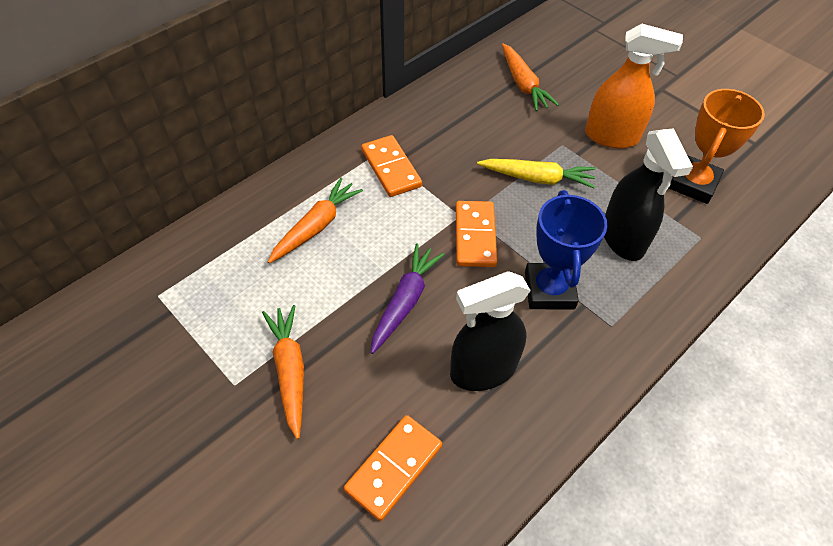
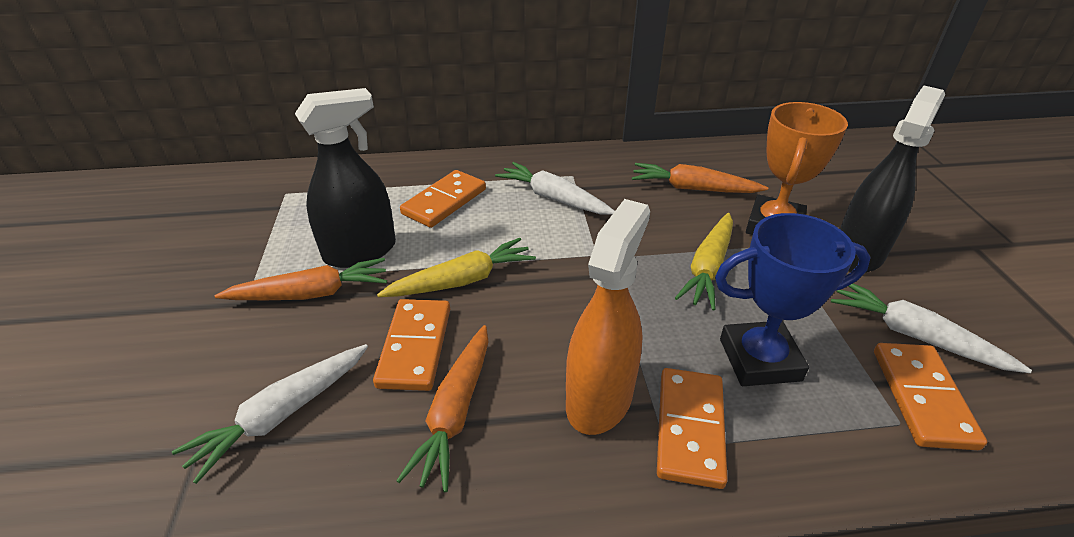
orange domino: [344,415,442,521] [361,135,422,197] [456,201,497,267] = 3 -> [373,299,450,391] [400,170,486,228] [657,368,728,489] [874,343,987,450] = 4
purple carrot: [371,243,444,354] = 1 -> none = 0
white carrot: none = 0 -> [172,344,368,484] [495,162,615,215] [831,283,1032,373] = 3
yellow carrot: [477,159,595,189] = 1 -> [377,238,536,297] [675,213,733,311] = 2

